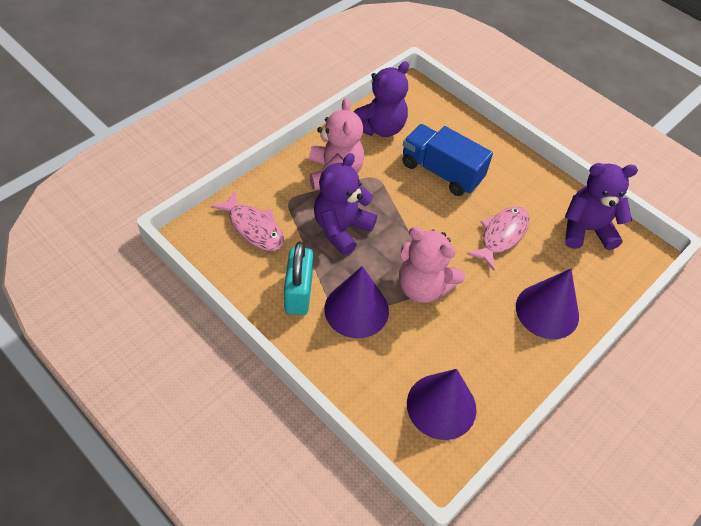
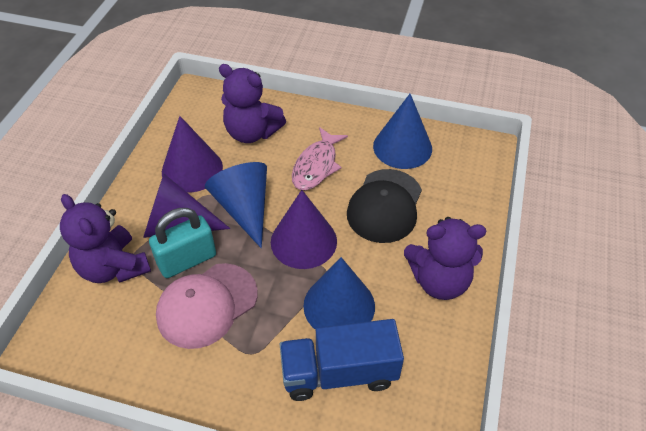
black cap: none = 0 -> [347,169,422,243] = 1
blue cone: none = 0 -> [205,162,267,248] [303,257,375,330] [373,94,432,169] = 3
pink cap: none = 0 -> [156,263,258,349] = 1
pink fish: [211,191,284,251] [466,206,529,271] = 2 -> [292,127,348,190] = 1
pink teddy bear: [309,98,364,190] [399,227,465,303] = 2 -> none = 0

